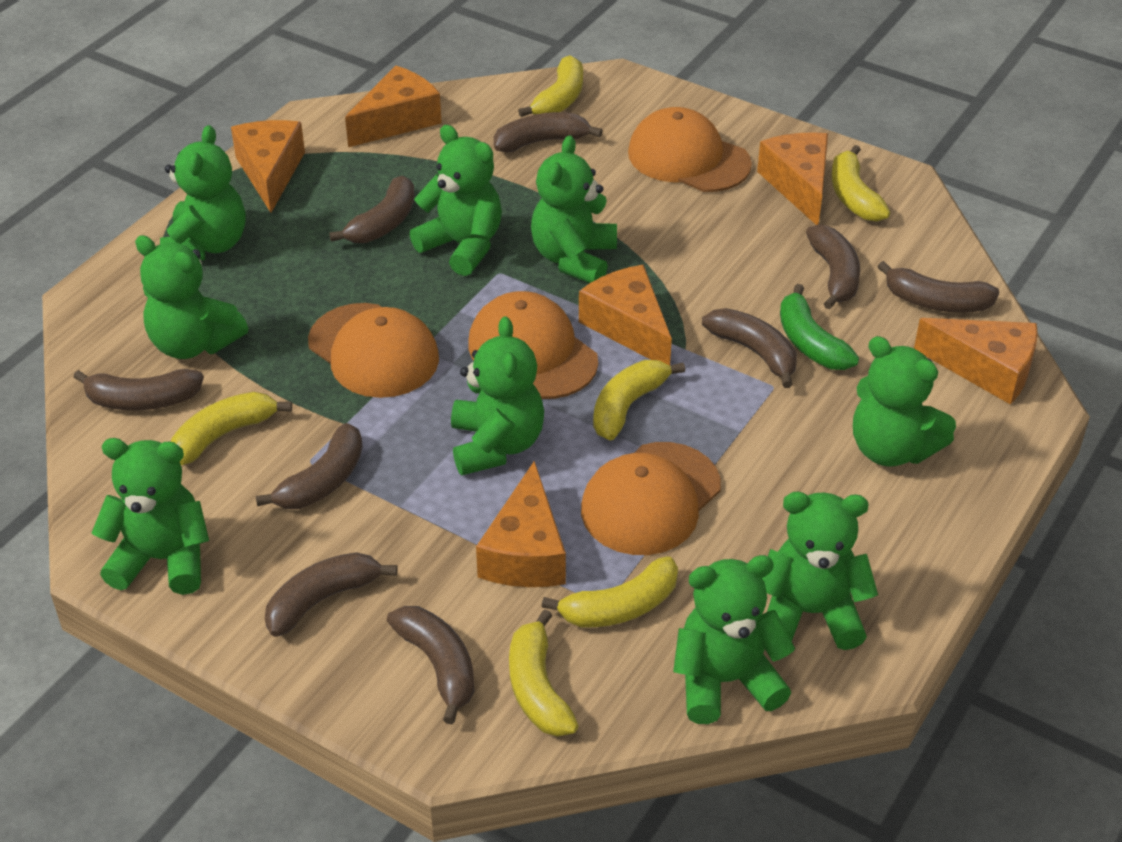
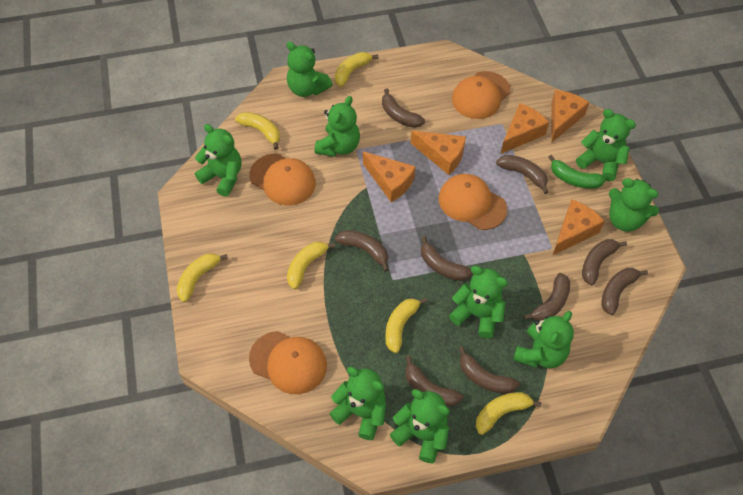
orange cheese: [231,120,305,213] [345,66,442,147] [476,461,566,587] [579,265,672,366] [757,132,828,225] [914,318,1038,405] = 6 -> [363,151,416,202] [411,131,466,175] [501,103,549,154] [551,90,590,143] [552,200,605,256] = 5

